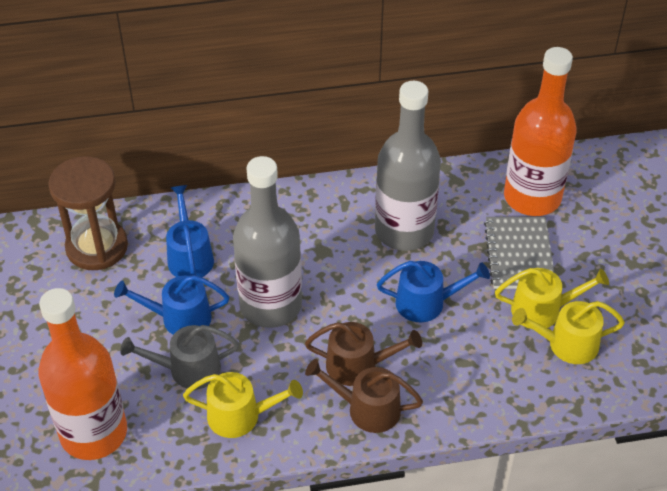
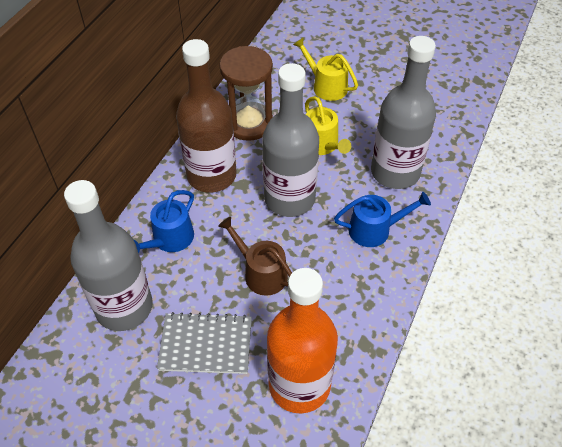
blue watering can: [114,275,229,335] [166,185,214,277] [377,261,490,322] = 3 -> [134,190,194,254] [334,192,431,247] = 2
brown bottle: none = 0 -> [176,39,237,193] = 1
brown watering can: [305,322,422,386] [305,359,423,433] = 2 -> [218,217,292,296] = 1
grey bottle: [233,156,302,328] [375,81,441,251] = 2 -> [64,180,153,331] [262,63,319,217] [371,36,436,189] = 3
grey watering can: [120,325,239,389] = 1 -> none = 0
orange bottle: [38,288,127,460] [504,47,577,216] = 2 -> [267,268,338,414] = 1
yellow watering can: [183,372,303,438] [495,268,609,329] [512,301,625,364] = 3 -> [293,38,358,101] [305,96,351,155] = 2

